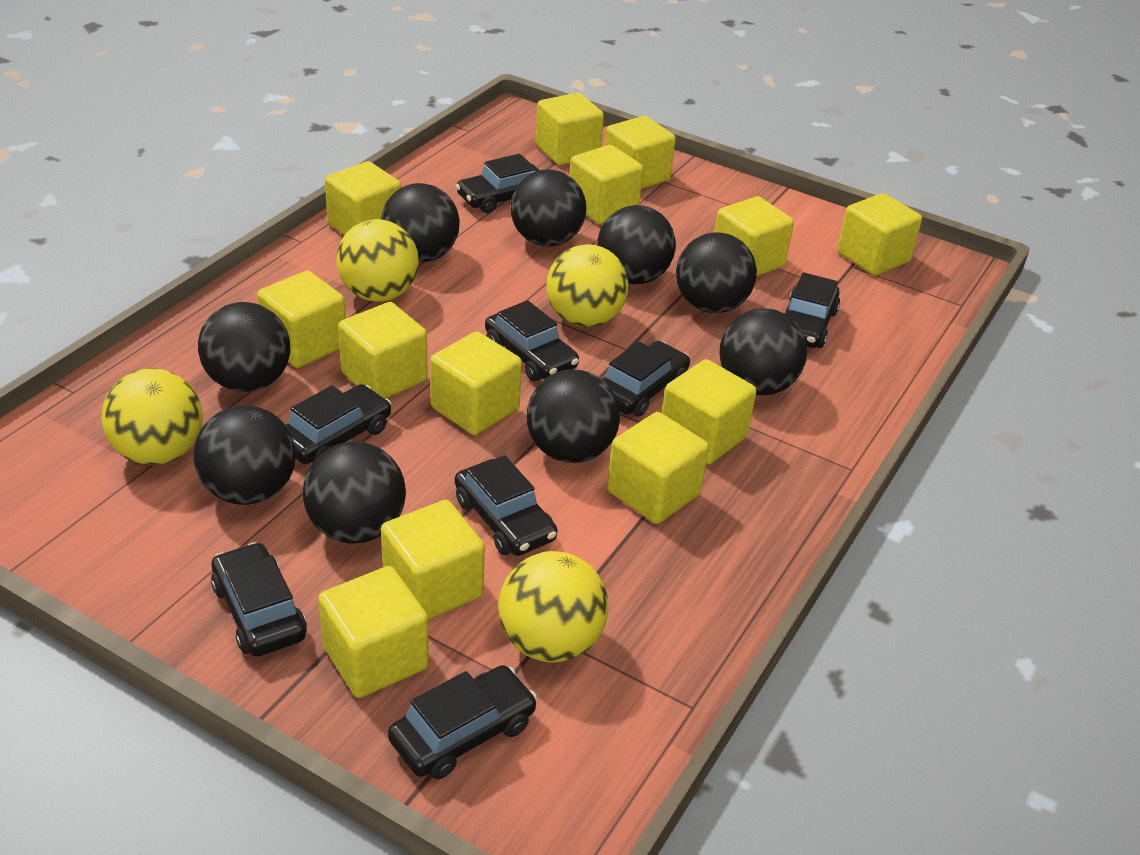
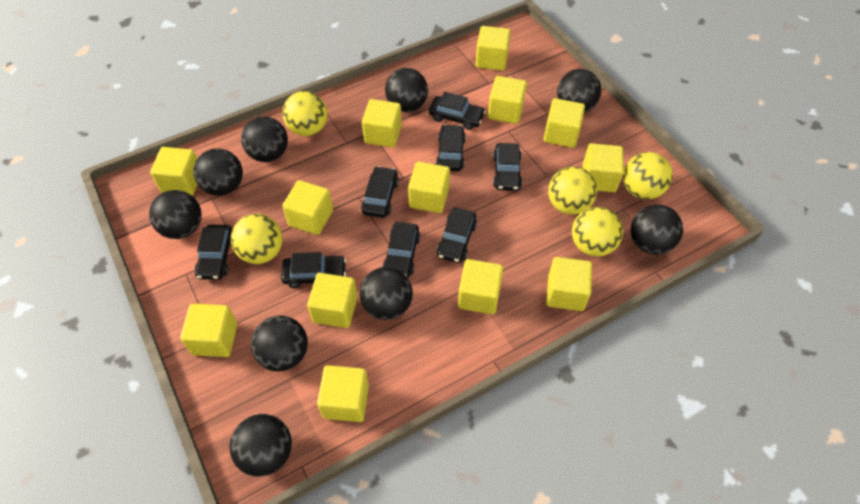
yellow ball: [101,368,203,465] [336,219,419,302] [498,551,609,662] [547,244,629,327] = 4 -> [231,214,283,264] [282,91,327,136] [548,167,597,215] [572,207,623,257] [623,152,673,200] = 5

